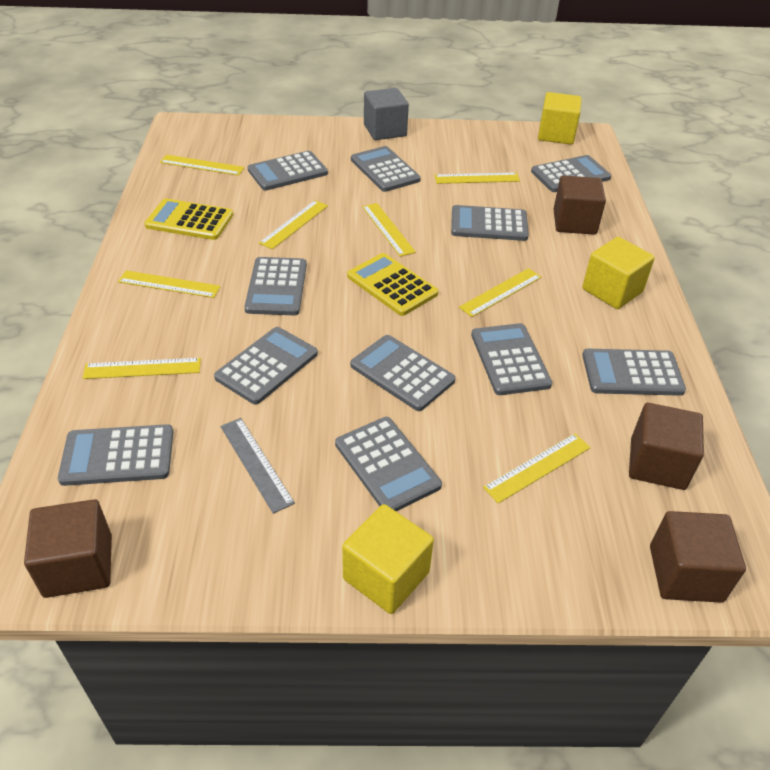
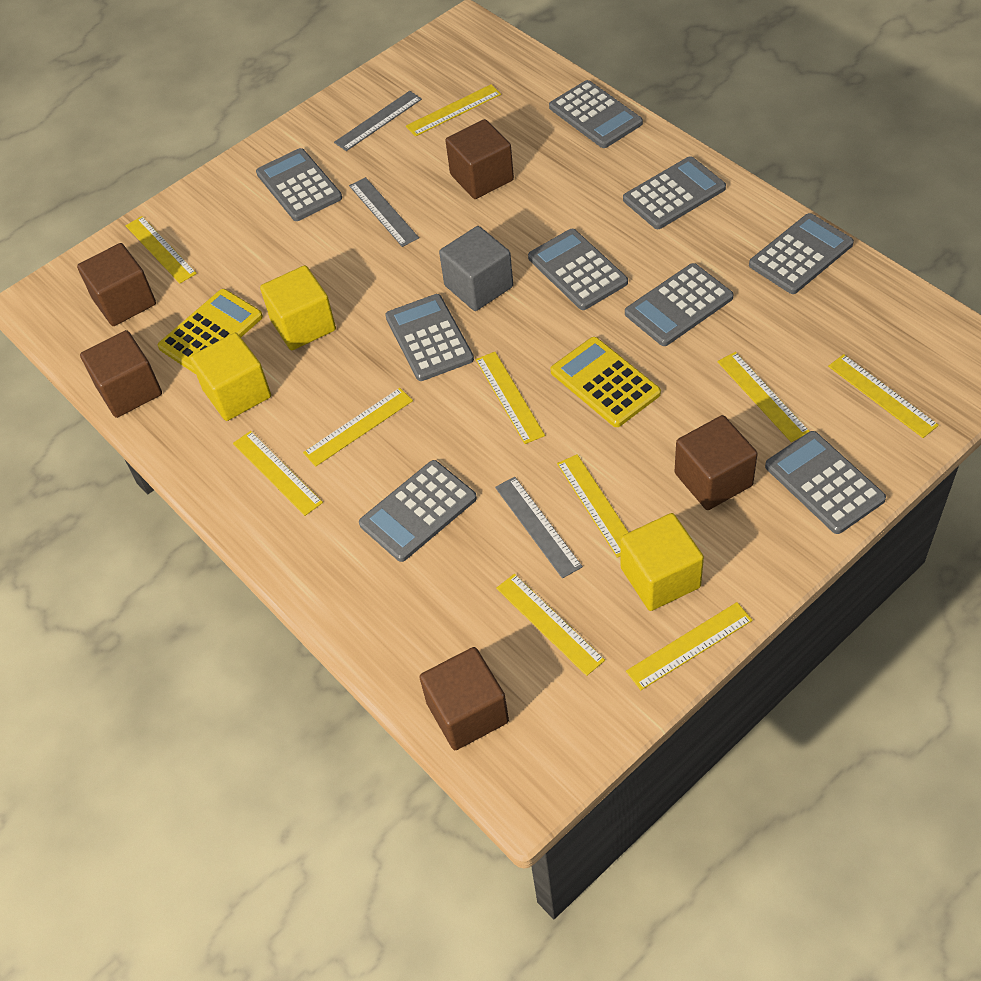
brown cube: [24,499,112,598] [553,175,606,235] [629,403,704,490] [650,511,746,603] = 4 -> [77,243,156,326] [80,330,162,418] [419,647,509,750] [445,119,514,199] [674,415,758,510] = 5
grey calculator: [58,424,173,486] [214,327,318,405] [244,257,307,315] [248,151,328,191] [335,417,442,511] [350,335,456,411] [351,146,421,192] [451,205,529,241] [471,323,552,395] [531,155,611,192] [582,349,686,396] = 11 -> [256,148,342,221] [359,460,477,562] [385,294,474,381] [528,229,628,310] [549,80,643,148] [623,156,726,229] [625,263,733,346] [749,213,854,294] [765,431,886,534] = 9
grey ruler: [220,418,295,514] = 1 -> [334,91,422,151] [349,177,419,247] [495,477,583,578] = 3
yellow ruler: [83,358,201,379] [118,270,221,298] [160,155,245,176] [259,200,328,249] [362,203,416,257] [434,172,520,184] [459,268,542,317] [483,433,591,504] = 8 -> [126,216,197,283] [233,431,323,516] [303,388,413,466] [406,84,501,137] [476,352,545,444] [496,574,605,676] [557,454,629,558] [626,602,753,690] [718,352,810,442] [828,354,939,438] = 10

